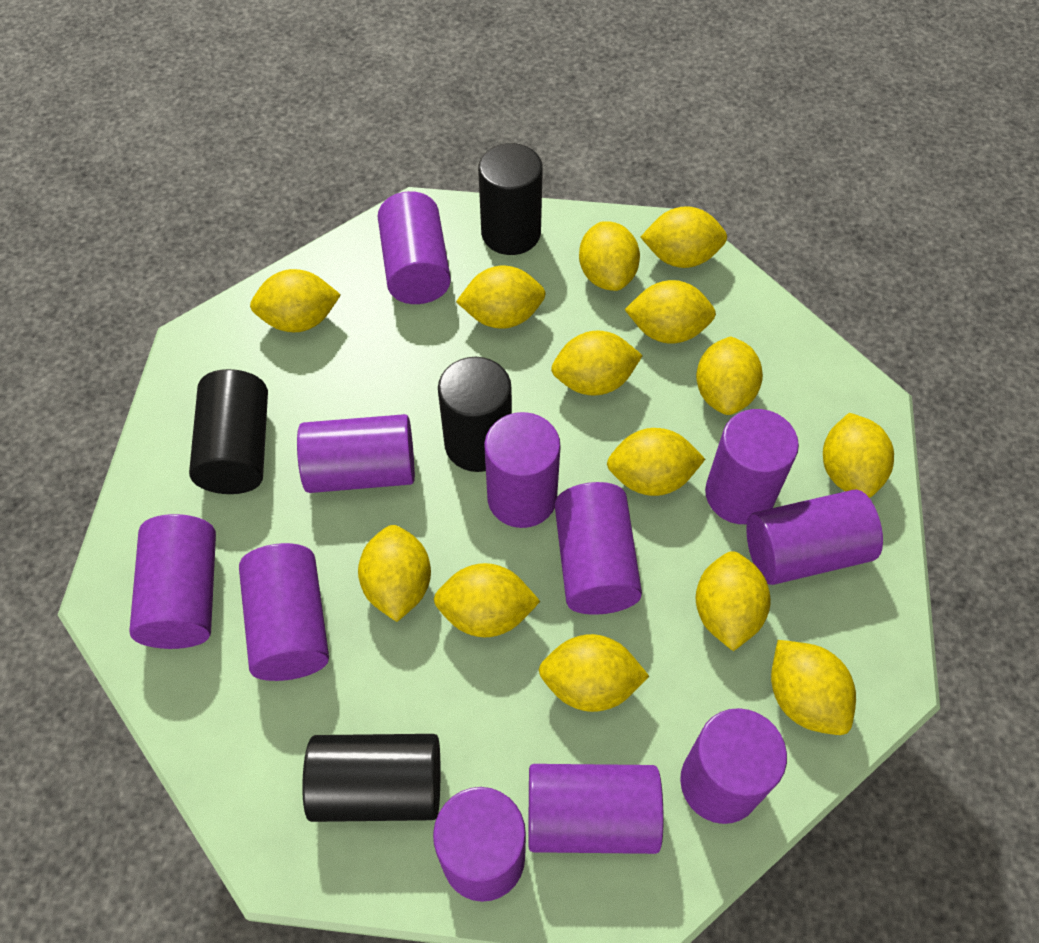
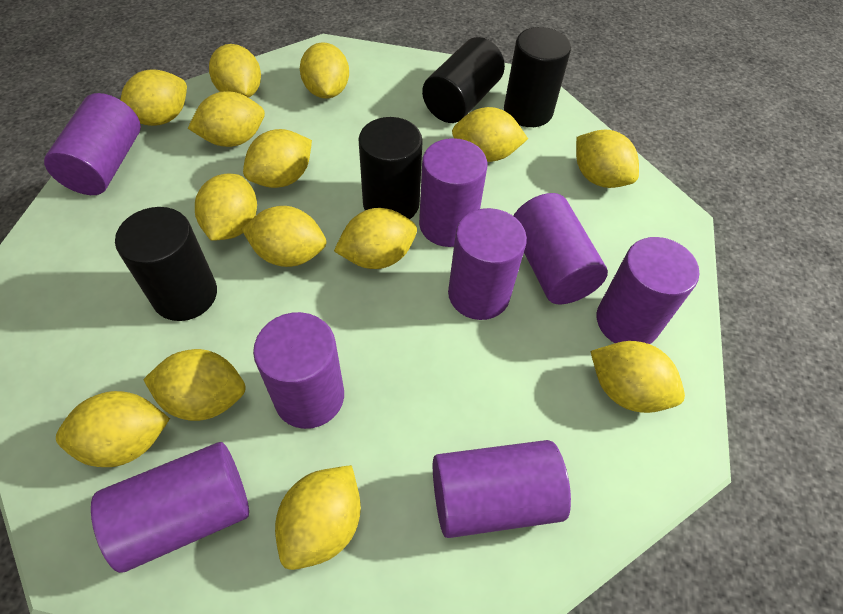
purple cylinder: [129,514,216,649] [239,543,329,681] [297,414,415,493] [377,191,451,304] [433,787,526,902] [484,412,561,528] [528,764,664,854] [555,482,642,614] [680,708,787,824] [705,409,799,524] [747,489,883,585] = 11 -> [44,93,141,195] [91,442,249,573] [253,312,344,429] [419,138,487,247] [433,440,571,538] [448,208,527,320] [514,193,608,304] [597,237,699,344] = 8

